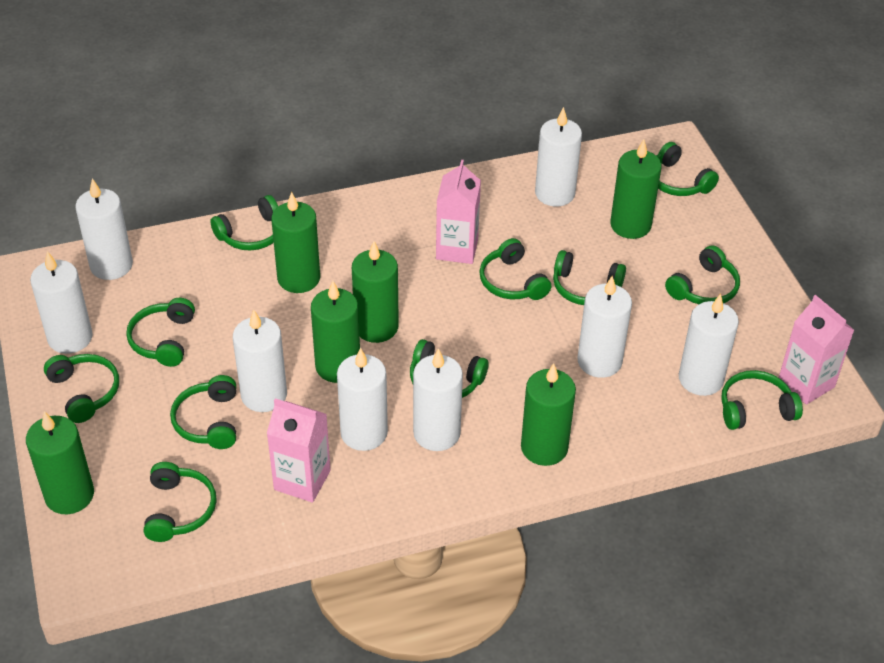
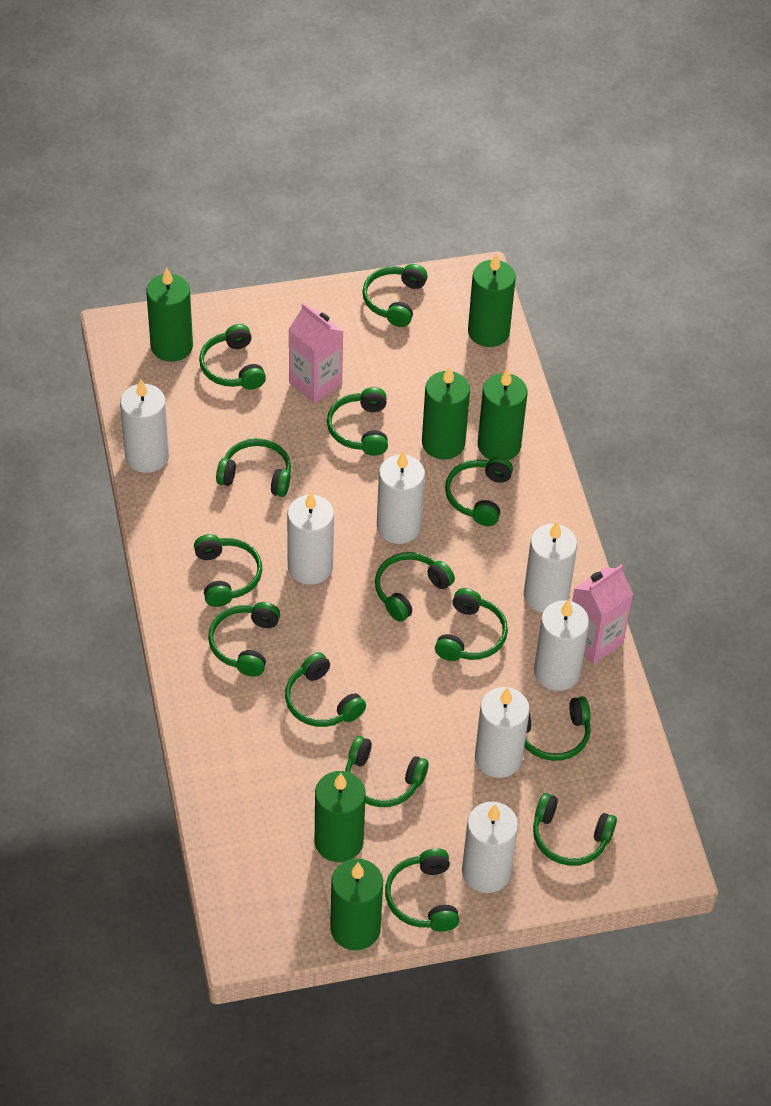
green headphones: [44,354,119,423] [126,298,195,367] [144,462,217,542] [170,375,236,449] [210,195,278,251] [410,339,488,398] [479,238,551,300] [553,250,626,305] [657,142,719,196] [665,245,740,304] [721,370,803,430] = 11 -> [194,534,262,607] [199,324,266,389] [208,602,280,677] [216,438,291,497] [285,652,366,727] [327,387,388,456] [345,736,429,807] [362,264,428,327] [375,552,455,622] [385,848,459,932] [435,588,508,661] [445,457,513,526] [524,696,591,761] [533,793,617,866] = 14
pink carton: [267,398,331,503] [436,160,481,264] [779,295,854,405] = 3 -> [288,303,343,404] [572,565,633,664] = 2
white candle: [30,251,93,354] [75,179,133,280] [233,310,287,412] [337,348,388,451] [413,348,463,451] [535,107,582,207] [577,276,632,378] [679,294,739,396] = 8 -> [120,379,169,473] [287,492,334,585] [377,451,425,544] [462,802,518,893] [475,687,530,778] [524,522,577,613] [534,599,589,691] = 7

